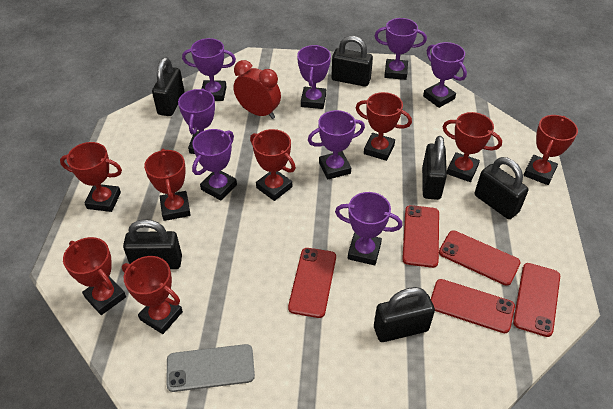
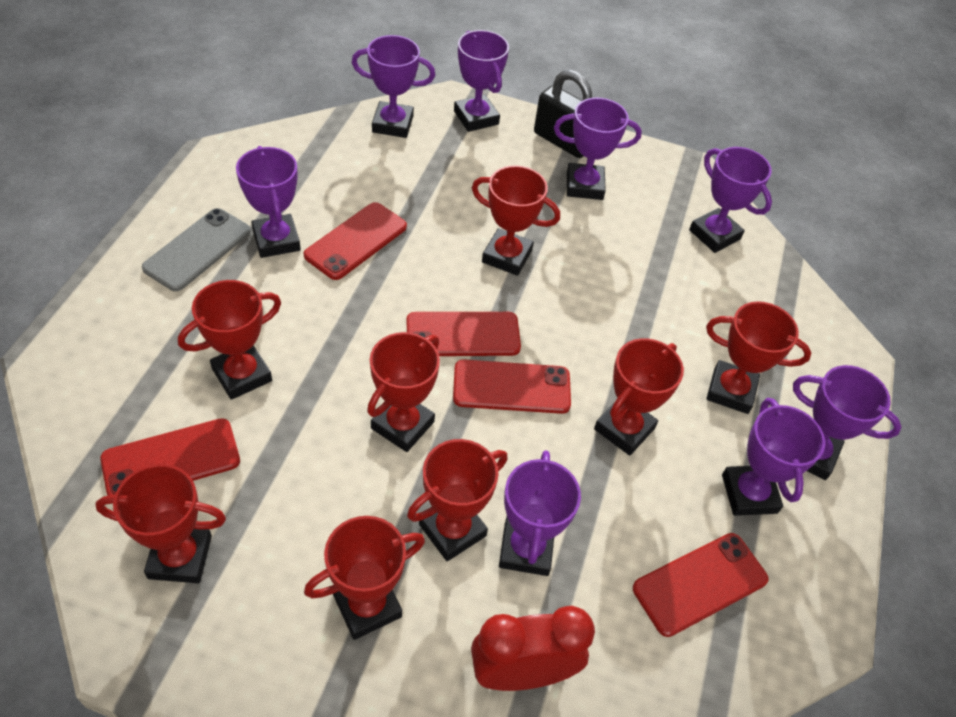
black padlock: [123,219,182,269] [152,57,184,116] [331,36,373,87] [374,287,435,342] [422,136,447,200] [475,157,529,219] = 6 -> [534,70,592,158] = 1

